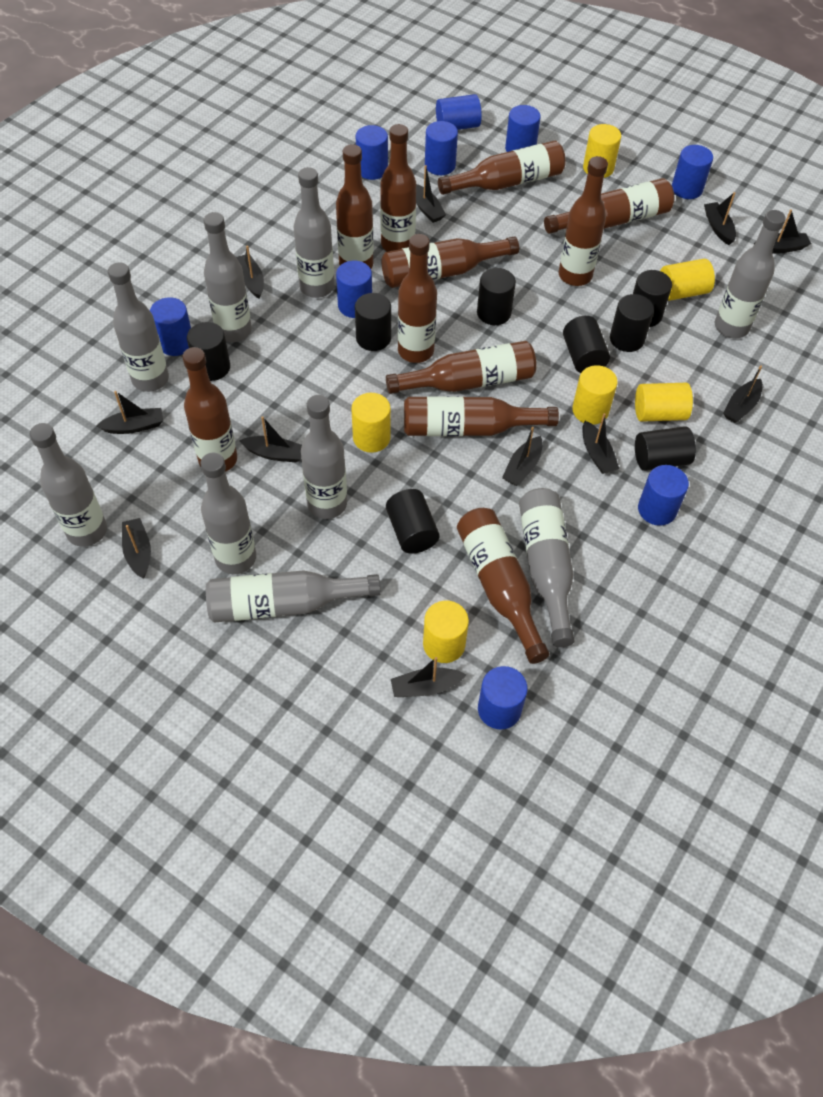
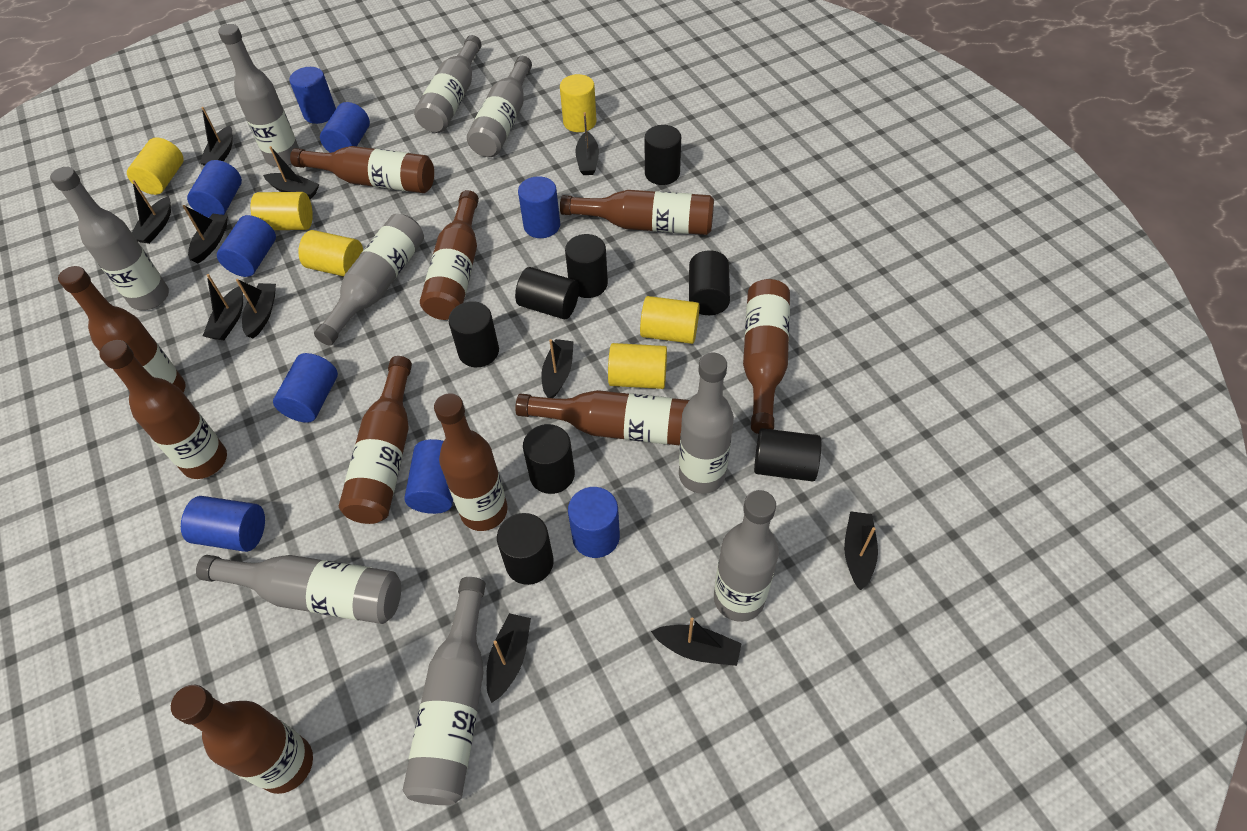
brown bottle: [182,347,237,472] [336,144,374,269] [380,124,416,252] [381,236,519,288] [386,341,536,394] [398,234,437,363] [404,396,559,436] [438,141,566,195] [457,508,550,664] [544,178,674,234] [559,156,608,286] = 11 -> [58,266,185,392] [99,340,227,479] [171,685,313,794] [290,146,434,193] [339,356,412,524] [420,190,479,320] [434,393,508,531] [515,390,689,446] [560,190,714,235] [743,279,790,434] = 10

